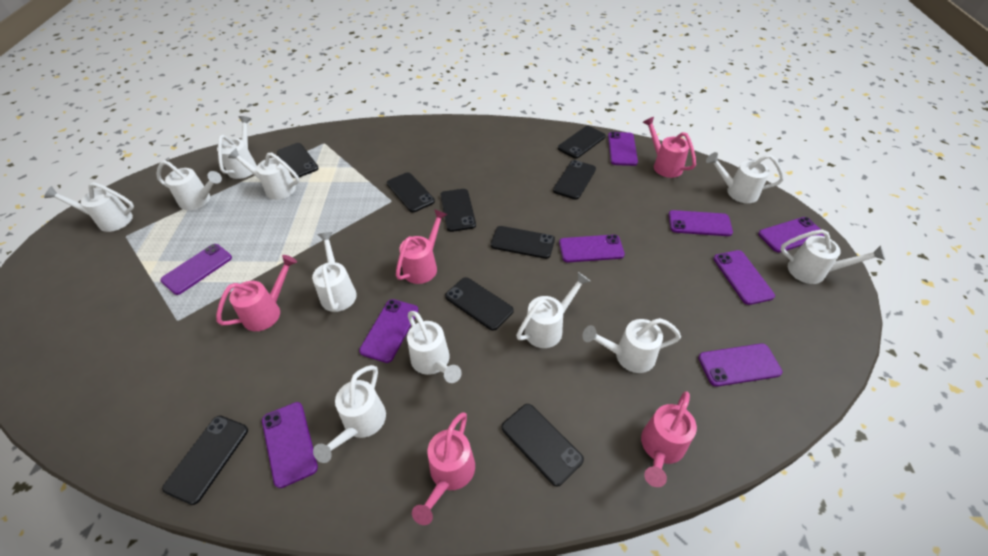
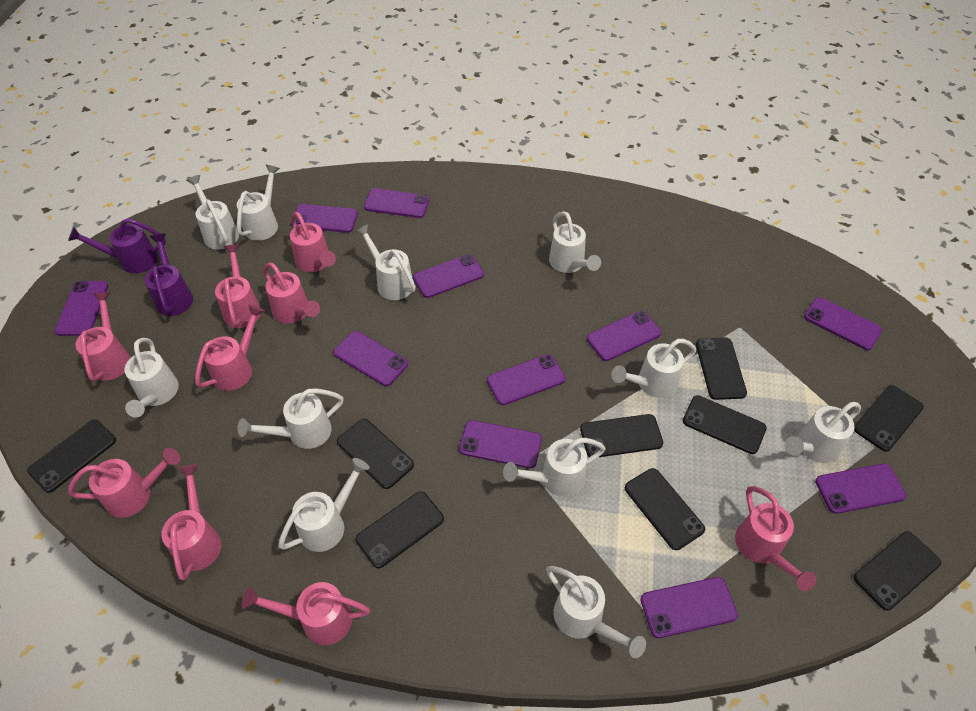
pink watering can: [216,255,297,331] [396,209,448,284] [412,412,475,525] [641,391,697,487] [643,117,696,178] = 5 -> [68,448,181,518] [75,292,130,381] [161,464,222,581] [195,305,265,391] [215,244,261,328] [242,582,370,645] [263,262,320,324] [290,212,336,272] [735,486,816,591] = 9
purple phone: [160,244,232,295] [262,402,318,488] [359,299,419,363] [559,234,625,263] [608,132,638,166] [668,210,733,236] [698,343,783,387] [714,250,775,305] [758,217,825,253] = 9 -> [54,281,109,336] [291,204,358,233] [333,331,408,386] [364,188,430,218] [413,254,484,298] [459,420,542,468] [487,354,566,405] [587,311,661,361] [640,577,738,638] [804,297,882,350] [815,464,907,514] = 11
purple watering can: none = 0 -> [68,218,166,273] [144,234,193,316] = 2

